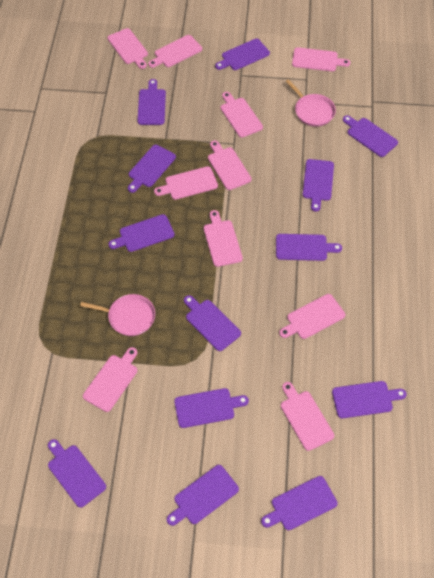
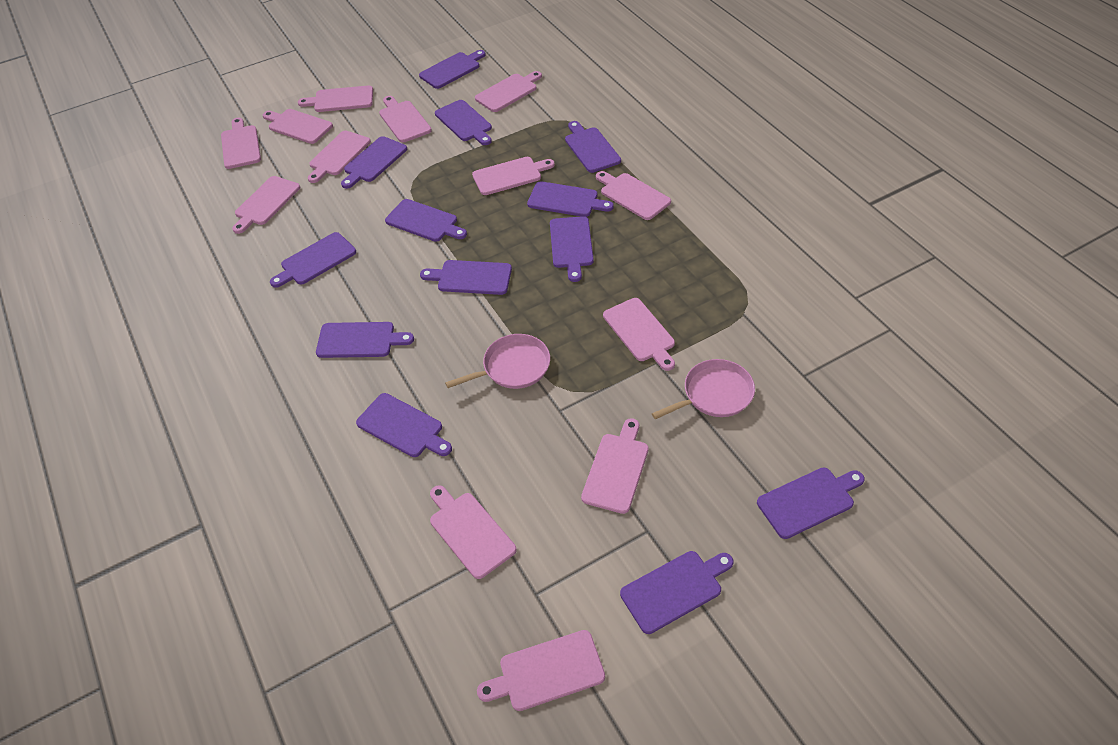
pink cutting board: [83,347,137,412] [108,28,148,69] [148,35,202,68] [154,166,218,200] [204,210,243,267] [208,140,252,190] [220,92,263,137] [279,294,345,339] [281,382,334,451] [292,47,350,71] = 10 -> [221,118,261,169] [232,176,300,234] [262,109,333,144] [298,86,373,112] [308,131,371,183] [379,96,432,143] [430,485,517,579] [472,157,555,195] [475,71,542,112] [477,630,605,711] [581,418,649,514] [596,171,671,220] [603,298,675,371] = 13

